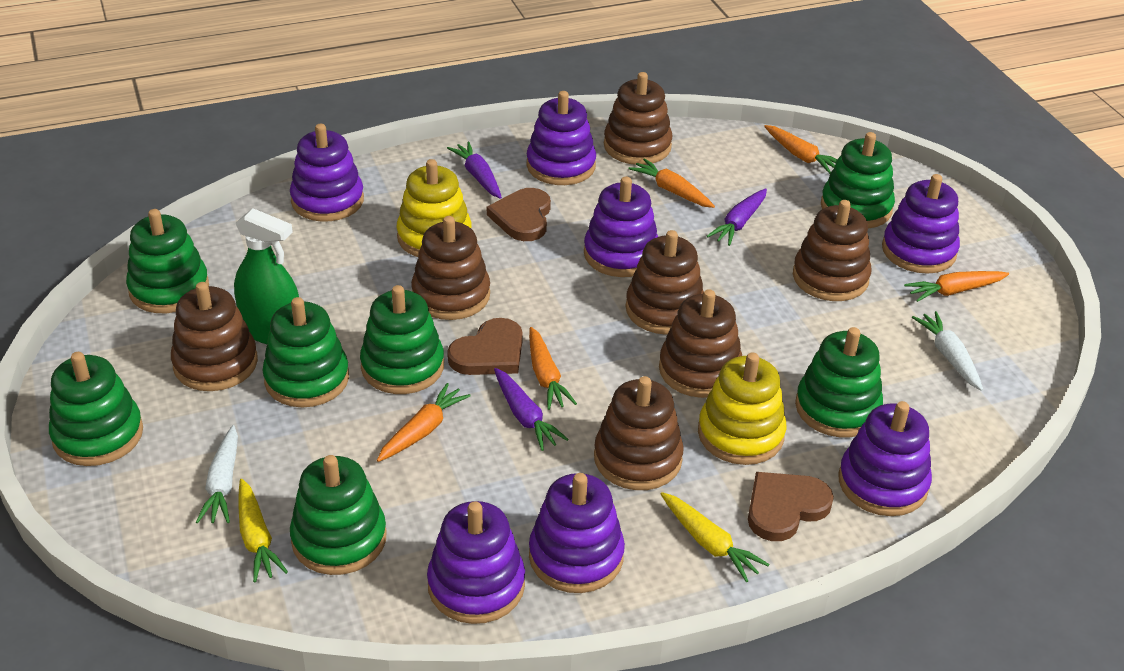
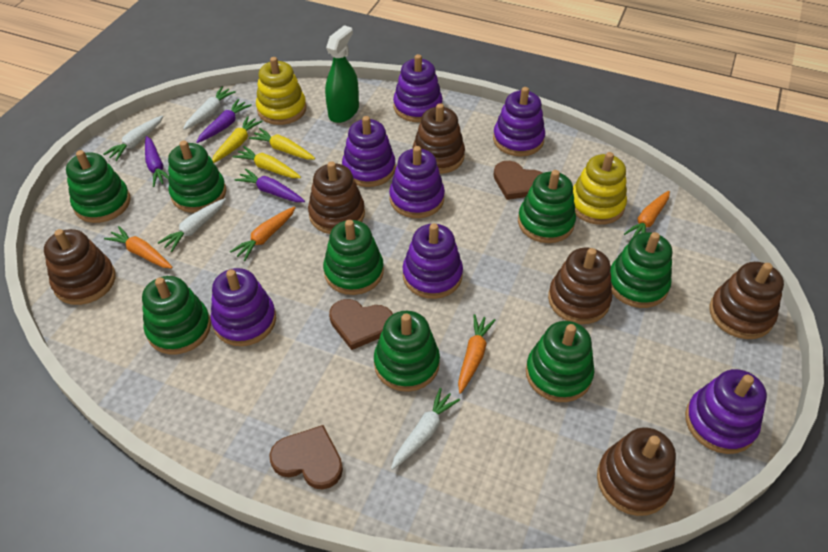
brown stacking toy: [171,282,258,391] [411,216,490,320] [594,376,684,490] [604,72,672,165] [625,230,704,335] [659,289,742,398] [793,200,871,301] = 7 -> [44,229,116,305] [308,161,365,234] [412,103,465,174] [548,248,612,324] [597,427,676,516] [709,262,784,339] = 6
green stacking toy: [49,352,143,466] [126,209,209,313] [262,297,349,408] [290,455,387,575] [360,285,444,394] [795,327,883,437] [821,132,895,228] = 7 -> [66,150,131,223] [142,276,211,354] [168,141,226,213] [323,220,384,295] [374,311,440,392] [518,170,576,243] [526,321,594,402] [610,232,672,308] = 8
orange carrot: [377,383,471,462] [529,327,577,410] [629,158,715,208] [764,125,837,174] [904,271,1009,302] = 5 -> [104,226,173,269] [230,207,296,261] [458,314,495,394] [624,191,670,237] = 4
white carrot: [196,425,238,523] [912,311,983,391] = 2 -> [103,115,163,161] [158,198,226,252] [183,87,235,130] [391,388,460,470] = 4
yellow carrot: [239,479,288,583] [661,492,769,582] = 2 -> [212,116,263,163] [233,146,301,178] [249,128,315,159] = 3

